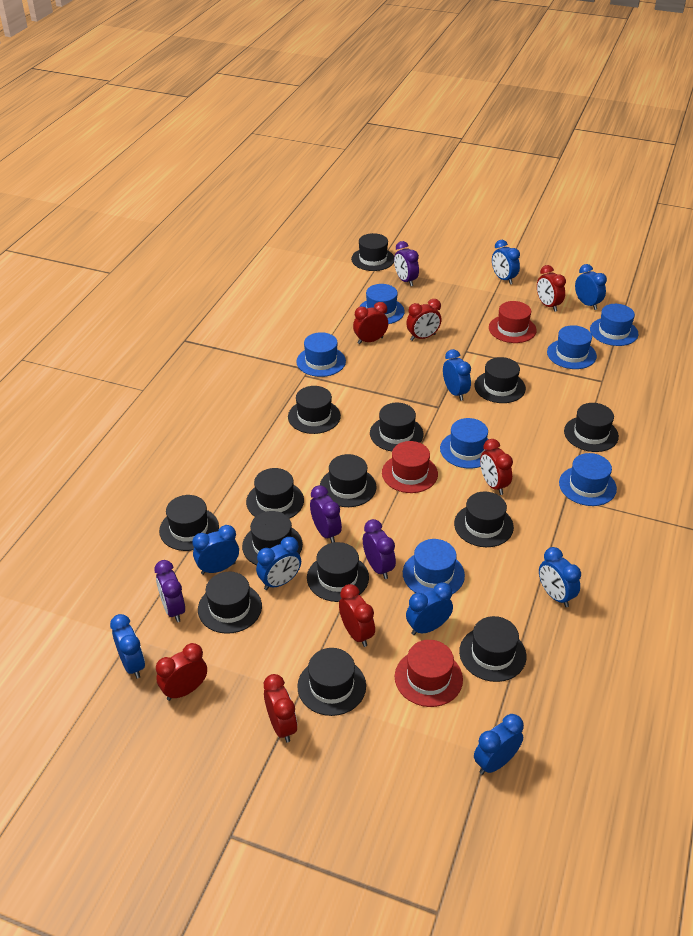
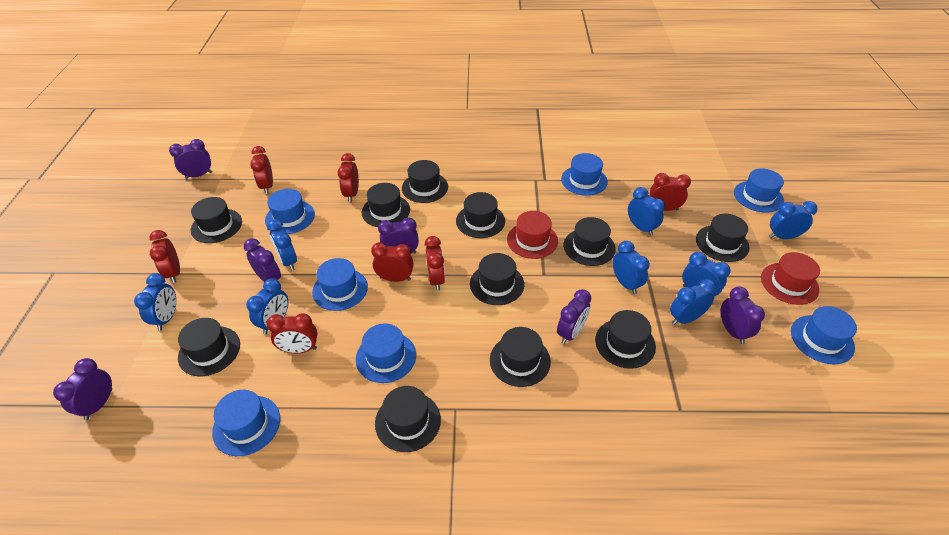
black hat: [159,495,219,551] [198,572,262,634] [242,511,303,565] [246,468,304,519] [288,386,341,434] [297,648,366,716] [307,542,369,602] [320,454,377,507] [351,233,394,271] [370,403,423,451] [454,491,514,547] [459,616,527,682] [474,357,526,403] [564,403,619,452] = 14 -> [178,318,240,376] [191,197,242,243] [362,183,410,227] [375,386,441,452] [402,160,448,203] [456,192,505,238] [470,253,524,305] [490,327,551,387] [564,217,616,266] [595,310,656,369] [696,214,750,262] = 11
blue clock: [110,614,145,679] [192,525,239,575] [256,537,301,590] [406,582,453,635] [443,349,471,401] [474,714,524,775] [492,240,520,284] [539,547,581,607] [575,264,607,310] = 9 -> [134,273,176,331] [246,278,288,334] [267,219,297,270] [613,241,650,294] [628,187,665,236] [670,279,716,325] [682,252,731,300] [769,201,818,239] = 8
purple clock: [155,560,185,622] [310,485,342,543] [363,519,396,579] [394,241,419,286] = 4 -> [53,358,112,420] [169,139,212,179] [244,238,281,282] [378,217,419,253] [557,289,591,344] [721,286,765,344] = 6
red hat: [382,441,438,493] [395,640,463,707] [489,301,537,343] = 3 -> [507,211,558,259] [761,252,820,305] = 2

